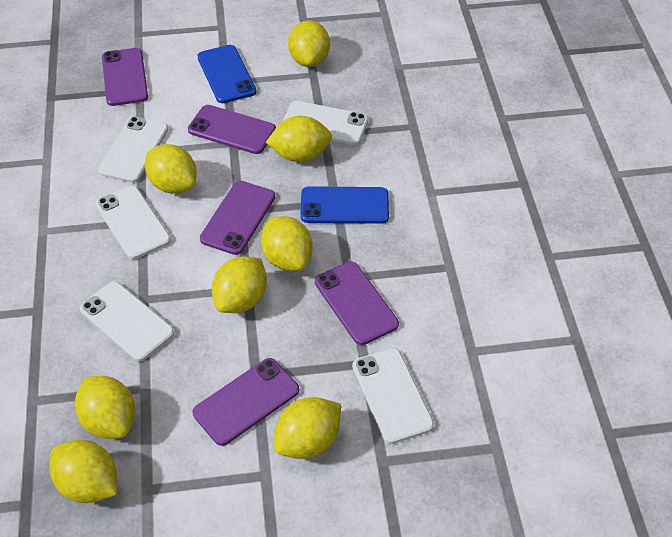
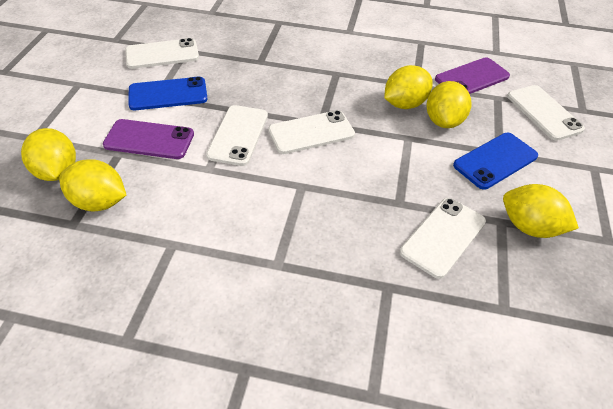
purple phone: [102,48,148,106] [188,105,276,154] [193,358,299,446] [200,181,275,255] [315,261,399,345] = 5 -> [103,119,194,159] [435,57,510,94] = 2
yellow lemon: [49,440,117,503] [75,376,135,439] [145,144,197,194] [212,256,267,313] [261,216,313,271] [266,116,332,162] [274,397,341,459] [288,20,330,67] = 8 -> [21,128,76,181] [59,159,126,211] [384,65,433,109] [426,81,472,128] [503,184,579,238] = 5

